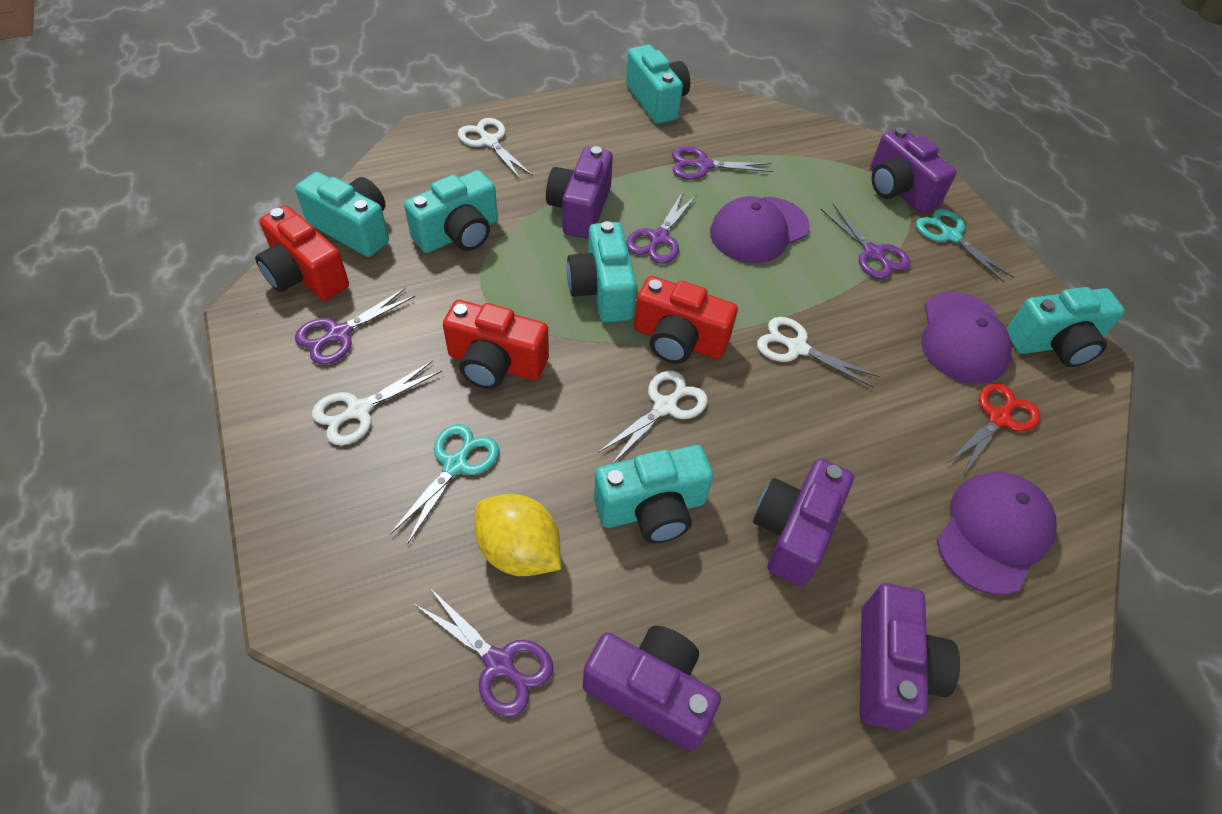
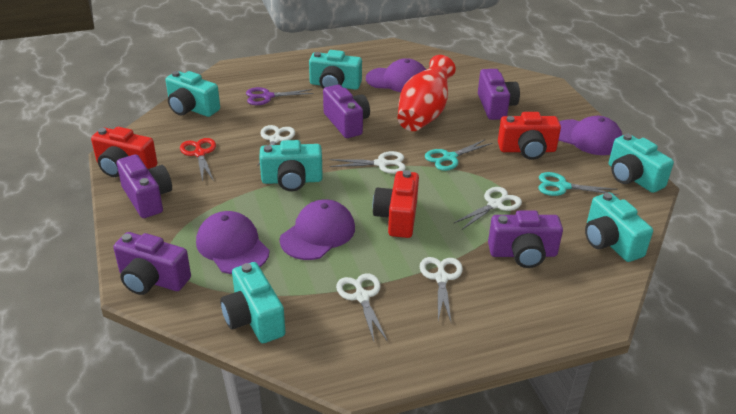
purple cap: [710,196,810,263] [921,292,1012,384] [937,472,1057,595] = 3 -> [196,211,270,274] [280,199,355,260] [366,58,426,92] [558,116,622,155] = 4
purple scissors: [295,287,415,365] [414,587,553,717] [626,192,696,264] [672,147,773,180] [821,204,910,279] = 5 -> [246,87,314,105] = 1
red vase: none = 0 -> [398,55,456,131] = 1
white scissors: [312,361,442,445] [458,118,533,180] [598,370,708,464] [757,317,879,388] = 4 -> [257,125,295,167] [330,151,406,174] [336,273,388,342] [420,257,463,321] [454,187,522,230] = 5
yellow lemon: [474,494,561,576] = 1 -> none = 0

